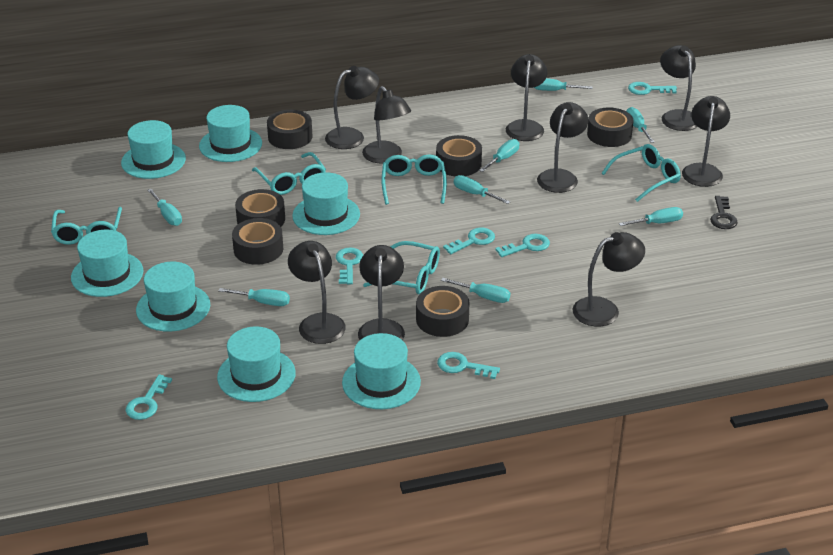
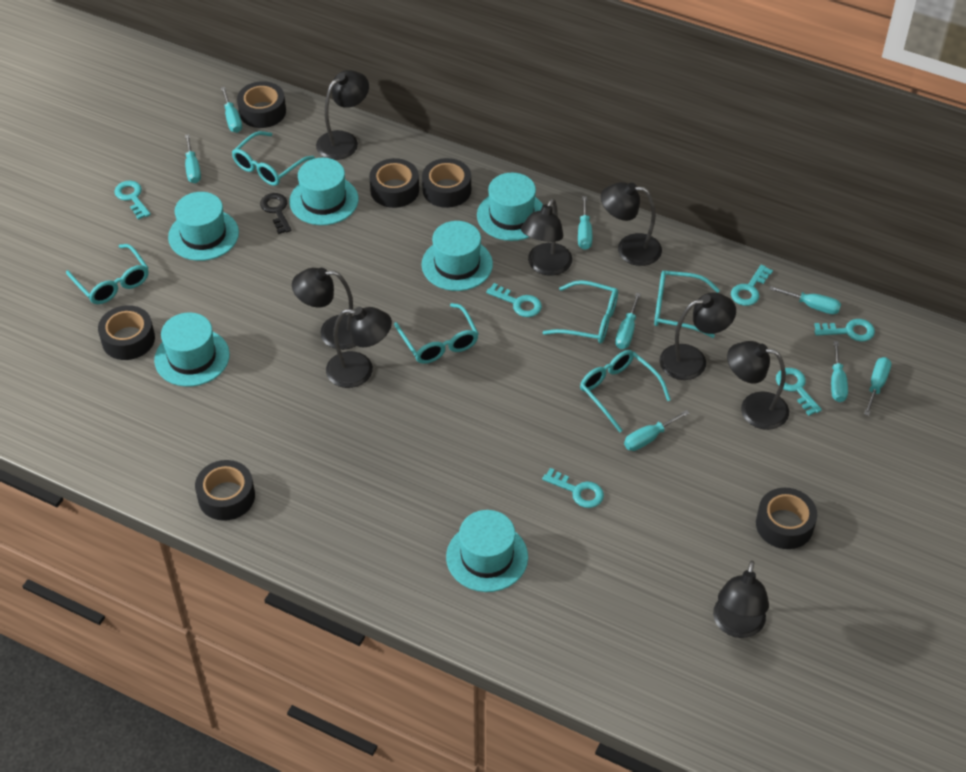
black lamp: [288,241,346,344] [325,66,379,149] [358,245,405,340] [362,86,411,164] [506,54,547,141] [537,102,588,193] [572,232,645,327] [660,45,698,131] [682,96,730,187] = 9 -> [292,268,356,350] [316,70,369,160] [326,307,392,388] [521,199,572,276] [601,182,662,266] [659,292,736,380] [713,560,769,638] [727,341,789,430] = 8
turquoise glasses: [51,207,122,245] [252,152,326,195] [363,241,440,294] [382,154,447,205] [601,144,681,202] = 5 -> [66,244,149,304] [232,131,315,186] [394,303,479,364] [542,280,618,343] [580,350,671,433] [654,271,720,338] = 6
turquoise hat: [71,230,143,297] [121,120,186,179] [136,262,210,332] [199,105,262,162] [217,326,296,402] [292,172,360,235] [342,333,421,409] = 7 -> [154,313,230,387] [168,192,239,261] [289,158,358,225] [421,221,493,291] [446,510,528,592] [477,173,543,241] = 6

